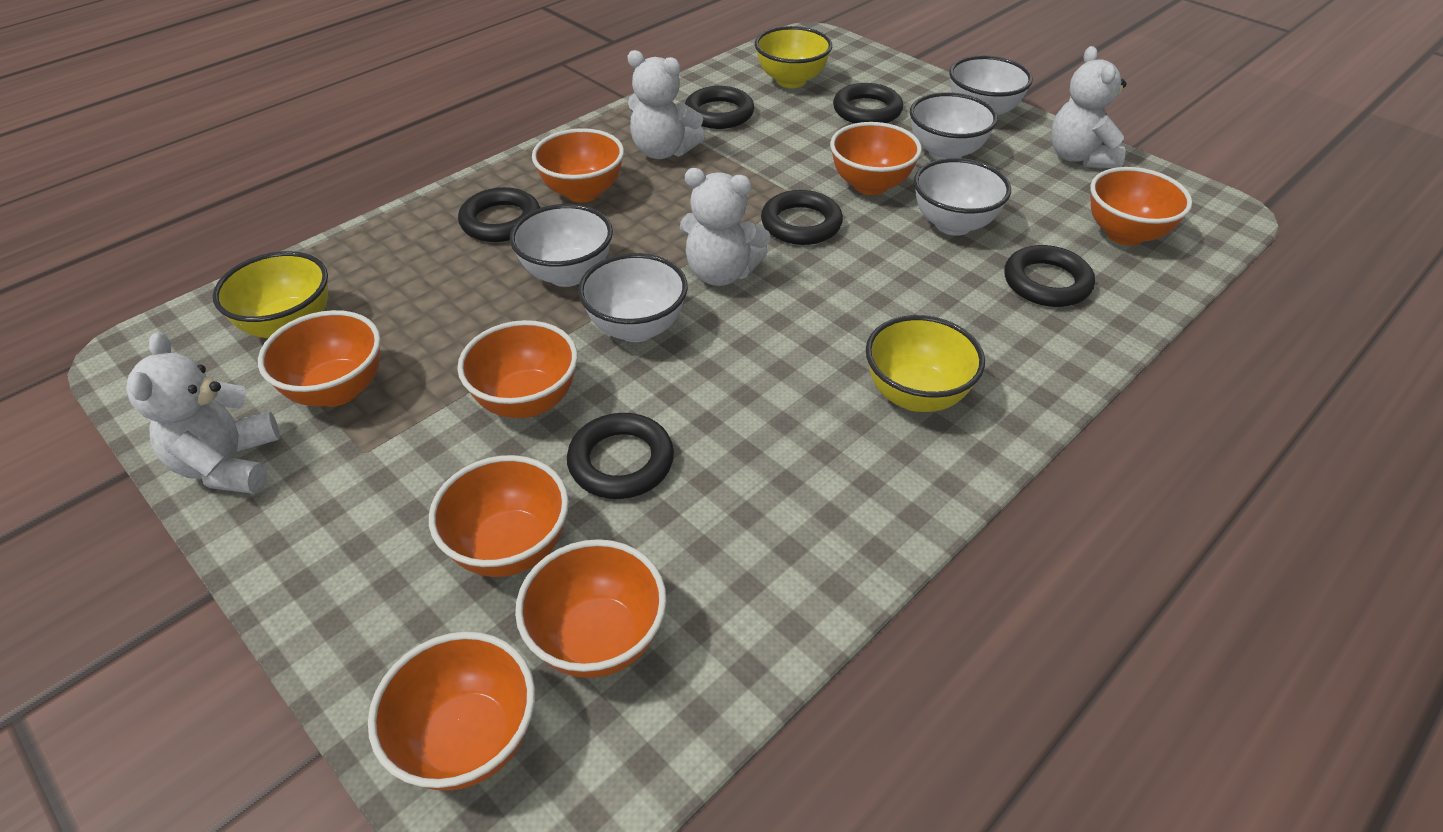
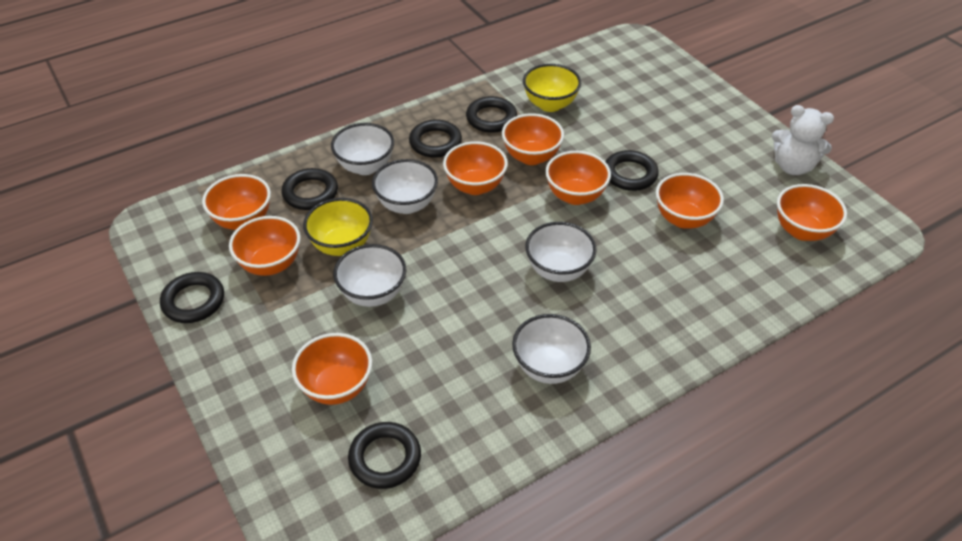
white teddy bear: [126,332,280,494] [628,50,705,159] [680,168,771,286] [1051,46,1126,168] = 4 -> [772,105,834,175] = 1
yellow bowl: [213,251,328,338] [755,26,832,88] [866,315,985,412] = 3 -> [303,198,373,256] [523,64,581,112] = 2

